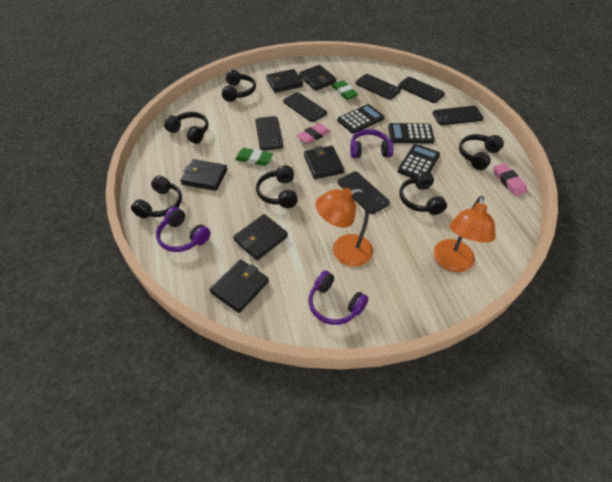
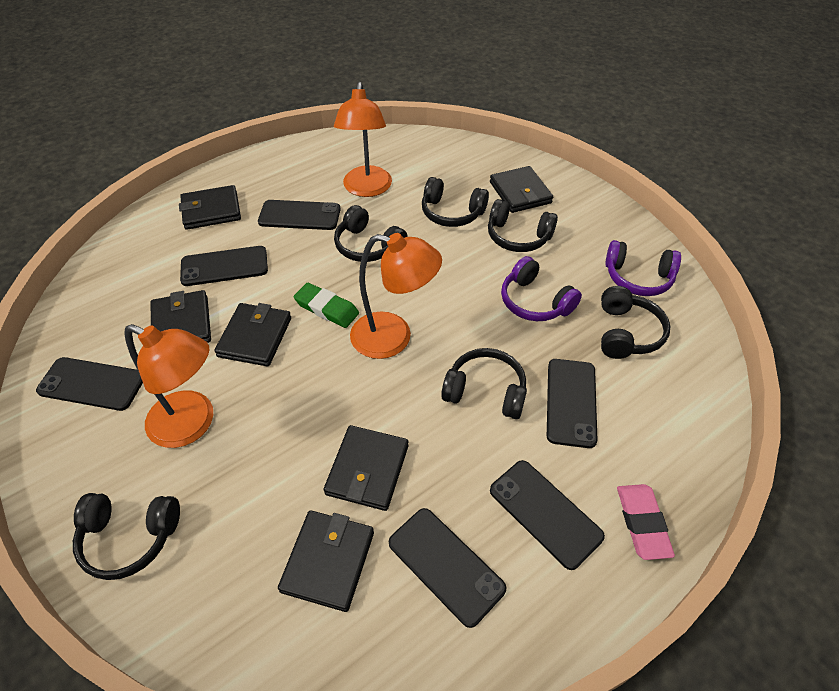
black calculator: [337,104,385,134] [388,123,435,144] [398,144,440,178] = 3 -> none = 0
green eraser: [235,148,273,166] [332,80,358,100] = 2 -> [294,283,359,328] = 1
orange lamp: [316,188,373,267] [433,195,496,272] = 2 -> [124,324,213,448] [334,82,392,197] [350,233,442,359] = 3
pink eraser: [296,123,331,144] [493,163,527,196] = 2 -> [617,484,675,560] = 1
purple headphones: [156,207,210,252] [309,270,369,325] [350,129,393,158] = 3 -> [501,256,582,321] [605,240,681,296] = 2

